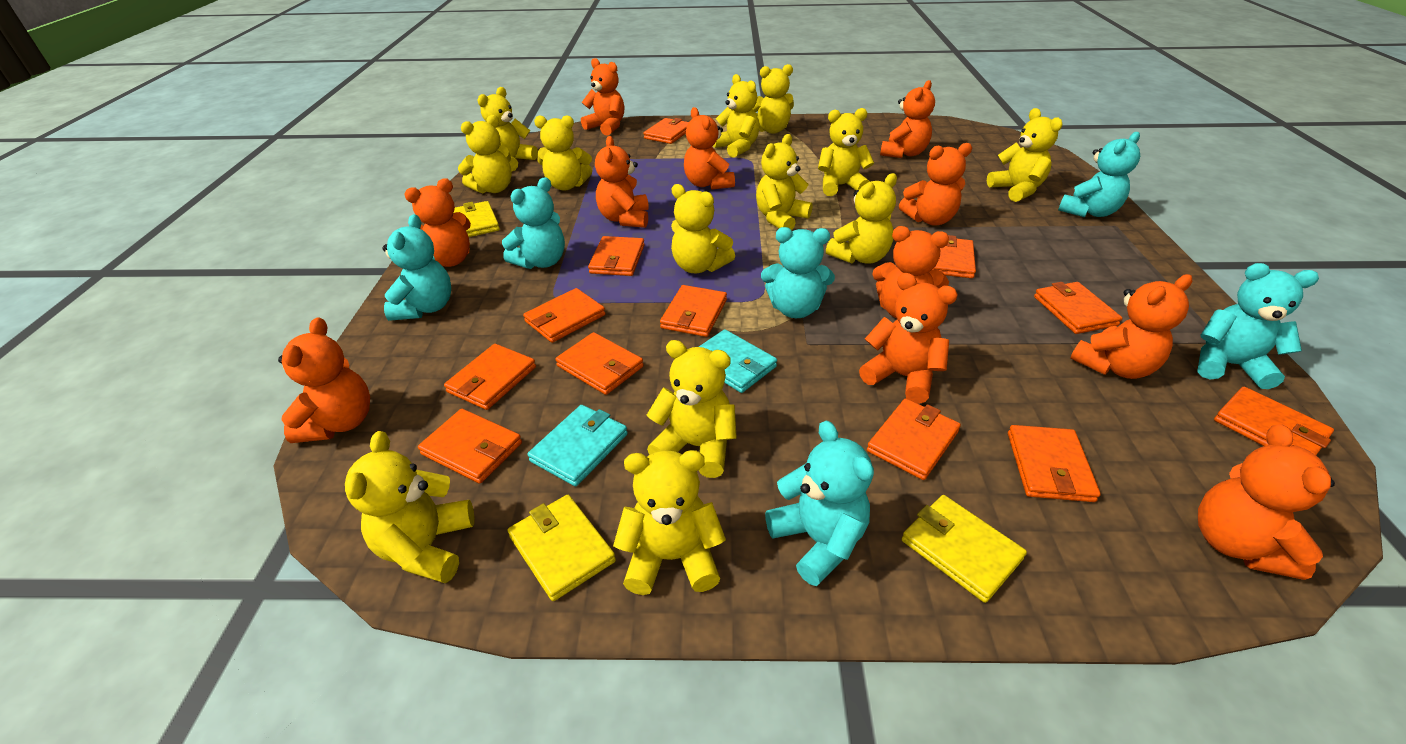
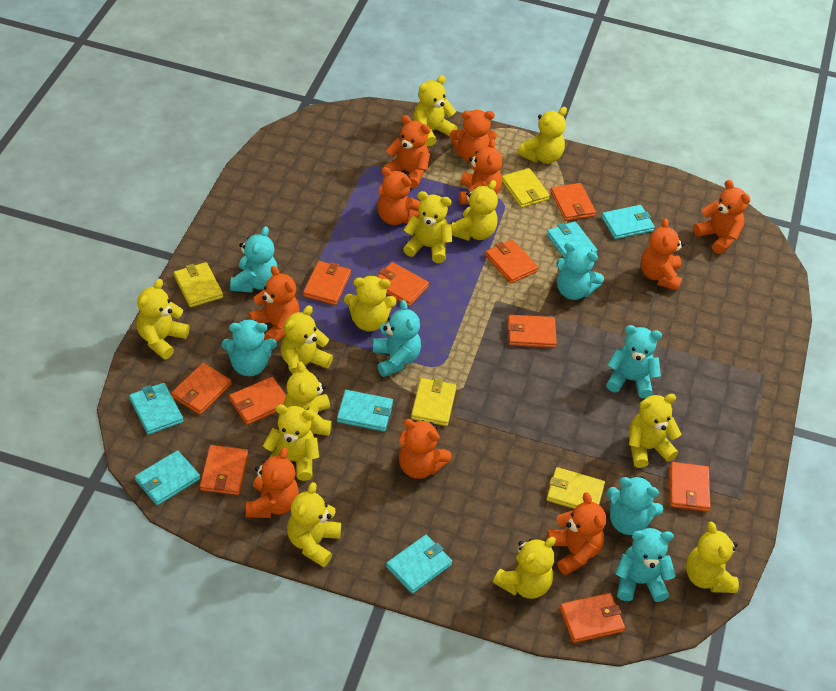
orange teddy bear: [278,317,370,443] [404,178,471,267] [581,58,624,135] [595,136,649,228] [684,107,735,190] [859,273,958,404] [872,226,949,318] [880,80,935,158] [899,143,972,226] [1070,274,1193,379] [1198,424,1335,580] = 11 -> [246,448,299,518] [249,266,300,342] [377,167,421,225] [383,115,430,188] [399,419,451,479] [450,110,497,163] [459,139,503,205] [547,492,606,575] [641,218,685,291] [694,180,750,254] = 10
orange wallet: [418,409,522,484] [444,344,536,410] [523,288,605,343] [555,332,644,395] [588,236,644,276] [643,118,689,144] [660,285,727,337] [867,398,961,480] [932,235,976,278] [1008,425,1101,502] [1034,282,1122,334] [1214,387,1334,455] = 12 -> [171,363,232,415] [200,445,248,495] [229,377,286,425] [303,261,351,305] [377,262,429,306] [485,239,539,283] [508,315,557,348] [550,183,596,221] [560,593,625,643] [670,462,710,512] = 10
turquoise teddy bear: [382,214,451,321] [502,177,565,269] [761,227,835,318] [765,421,874,586] [1058,132,1140,217] [1197,263,1319,389] = 6 -> [222,319,277,376] [230,226,278,293] [373,300,421,377] [556,242,604,300] [606,325,662,398] [607,476,663,535] [615,528,676,602] = 7
turquoise wallet: [528,405,628,486] [699,329,777,393] = 2 -> [129,383,183,435] [135,450,200,505] [337,390,393,432] [386,535,452,594] [547,221,597,259] [602,205,655,239] = 6
yellow wallet: [453,201,500,237] [507,495,616,601] [902,495,1027,603] = 3 -> [174,262,223,307] [411,378,457,426] [502,168,550,208] [546,467,605,509] = 4

